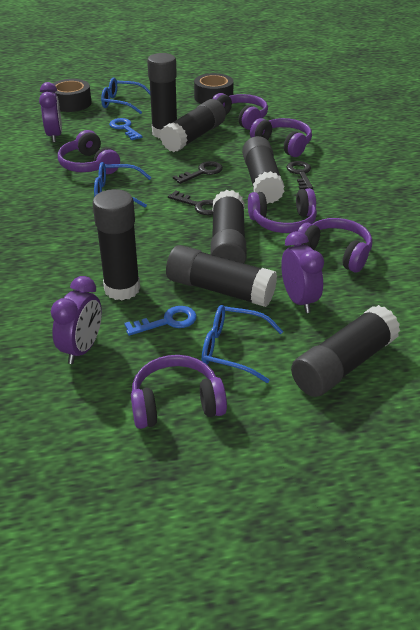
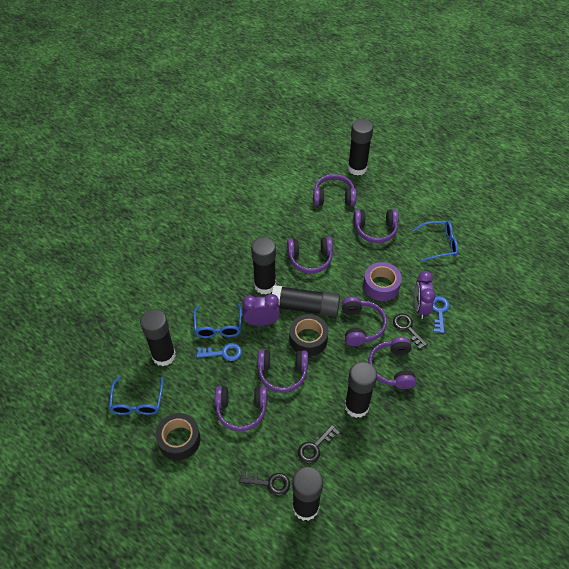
black glue stick: [92,189,140,300] [147,53,177,138] [160,99,226,152] [166,245,277,307] [210,190,247,263] [242,136,285,204] [291,305,400,397] = 7 -> [140,309,176,366] [251,237,276,295] [272,285,340,317] [292,467,323,521] [345,362,377,418] [348,119,373,176] = 6
purple clock: [39,82,62,143] [51,276,102,364] [281,231,324,313] = 3 -> [242,294,280,326] [414,271,435,319] = 2
purple headphones: [58,130,120,174] [131,355,227,429] [212,93,268,130] [248,188,317,233] [250,118,312,157] [294,218,372,272] = 6 -> [215,386,267,432] [258,350,308,393] [287,237,333,274] [313,174,356,206] [342,297,387,346] [354,209,399,243] [368,337,416,389] = 7
purple tape: none = 0 -> [363,262,402,301] = 1

